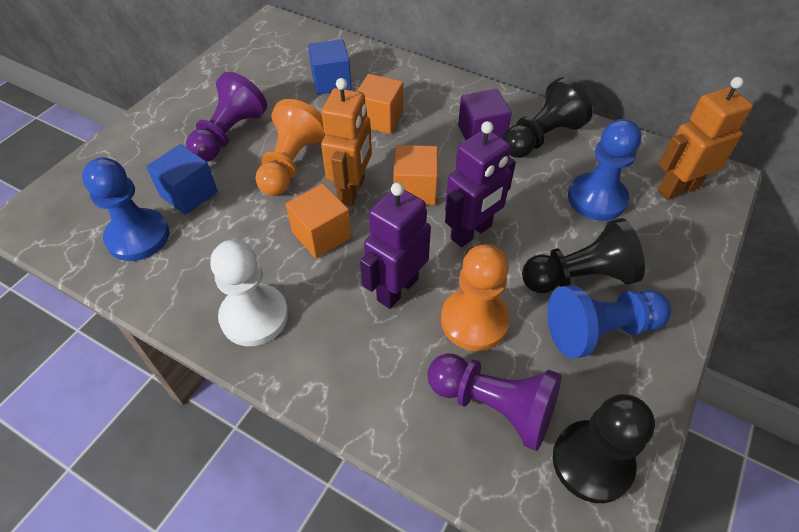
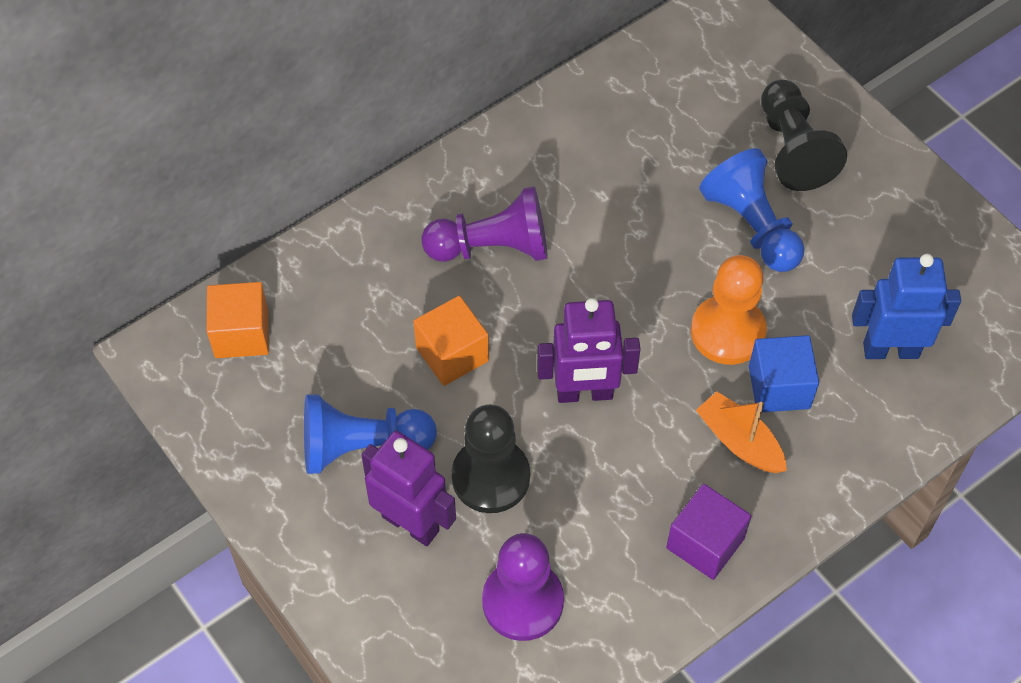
black pawn: [503,77,593,158] [522,218,645,293] [553,394,655,503] = 3 -> [452,404,530,513] [761,80,847,191] = 2
blue cube: [146,144,218,215] [308,39,352,95] = 2 -> [749,335,819,413] = 1
blue pawn: [82,157,169,261] [547,285,671,359] [568,119,641,221] = 3 -> [304,394,437,474] [699,148,804,272] = 2
blue robot: none = 0 -> [852,254,961,359] = 1
orange boat: none = 0 -> [696,392,787,473] = 1
orange cube: [286,184,352,258] [357,74,403,134] [393,145,438,205] = 3 -> [206,282,269,358] [413,296,489,386] = 2
orange pawn: [255,99,325,196] [441,244,510,351] = 2 -> [691,255,767,365] = 1
orange robot: [321,78,372,206] [658,77,753,200] = 2 -> none = 0
white pawn: [210,240,288,346] = 1 -> none = 0

